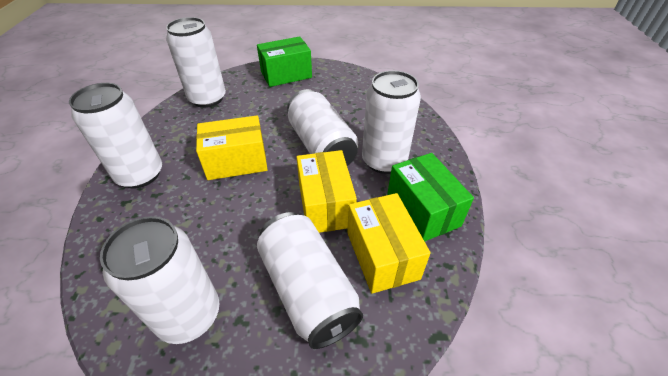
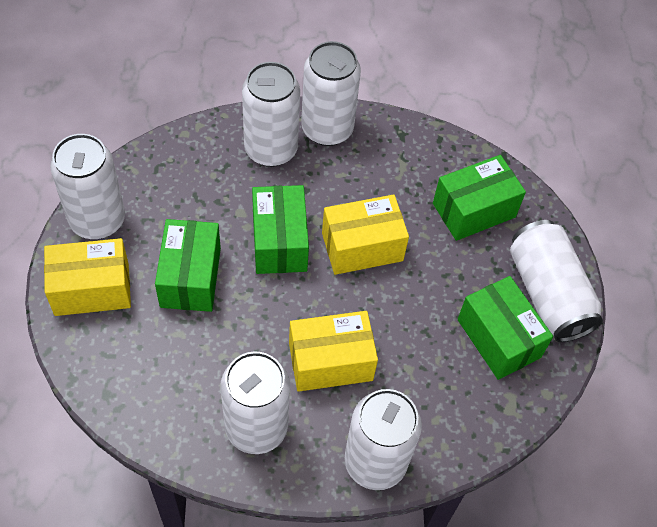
green box: [257,36,312,87] [387,153,474,241] = 2 -> [155,219,221,312] [252,185,309,274] [433,155,526,241] [458,276,553,380] = 4

